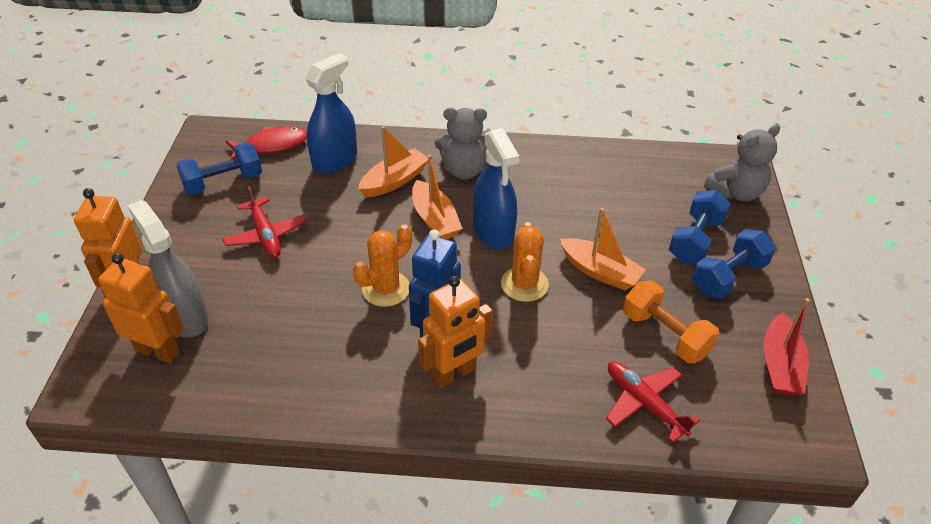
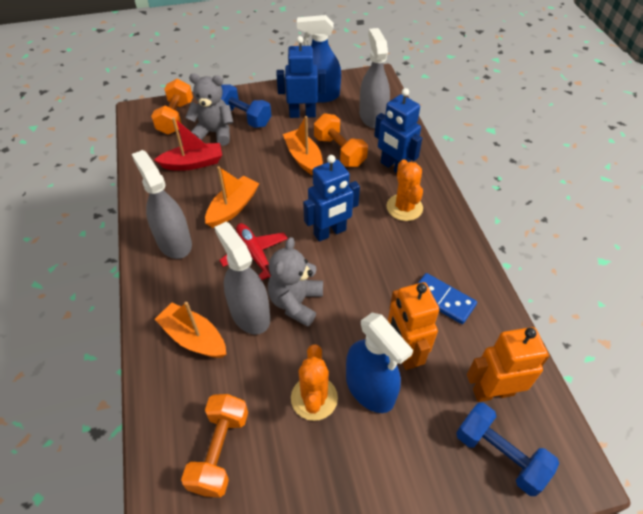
blue domino: none = 0 -> [417,273,477,324] = 1
blue dumbbell: [176,142,262,196] [669,190,731,263] [692,229,776,299] = 3 -> [221,85,271,128] [456,402,559,496] = 2
blue robot: [409,229,461,338] = 1 -> [276,36,326,118] [303,155,360,242] [374,88,422,173] = 3
grey spray bottle: [128,200,208,338] = 1 -> [132,150,192,259] [214,222,270,335] [359,28,390,129] = 3
orange dumbbell: [623,280,719,363] = 1 -> [151,79,193,135] [181,394,248,498] [314,113,368,167] = 3
orange robot: [74,188,142,287] [98,253,184,364] [418,276,493,389] = 3 -> [388,282,439,370] [467,327,550,402] = 2
red fish: [226,126,307,160] = 1 -> none = 0
red plane: [222,186,306,258] [606,362,700,443] = 2 -> [219,223,288,280] = 1

